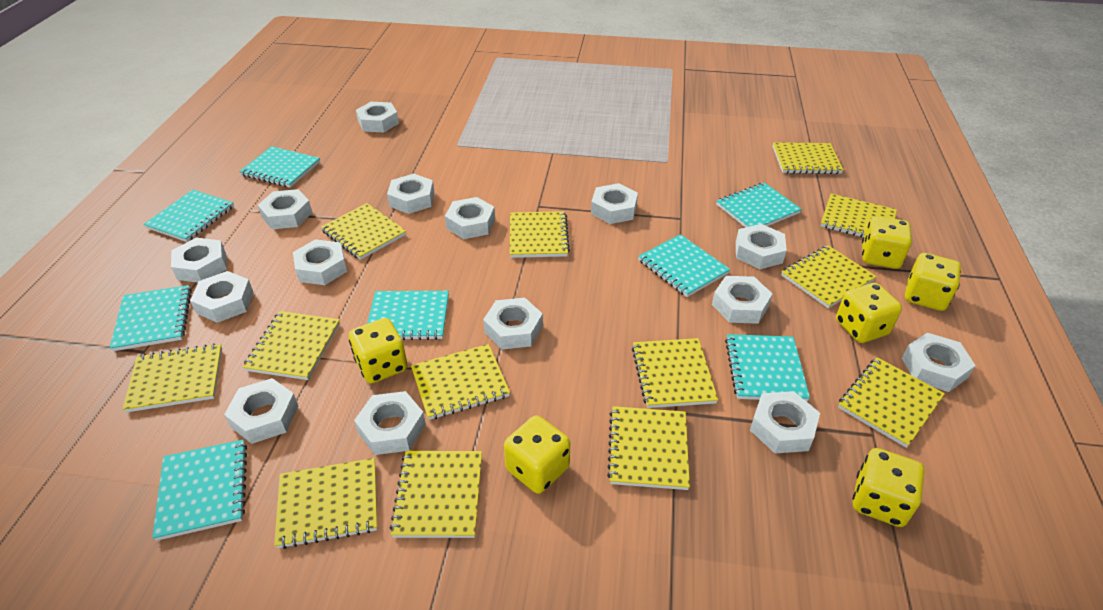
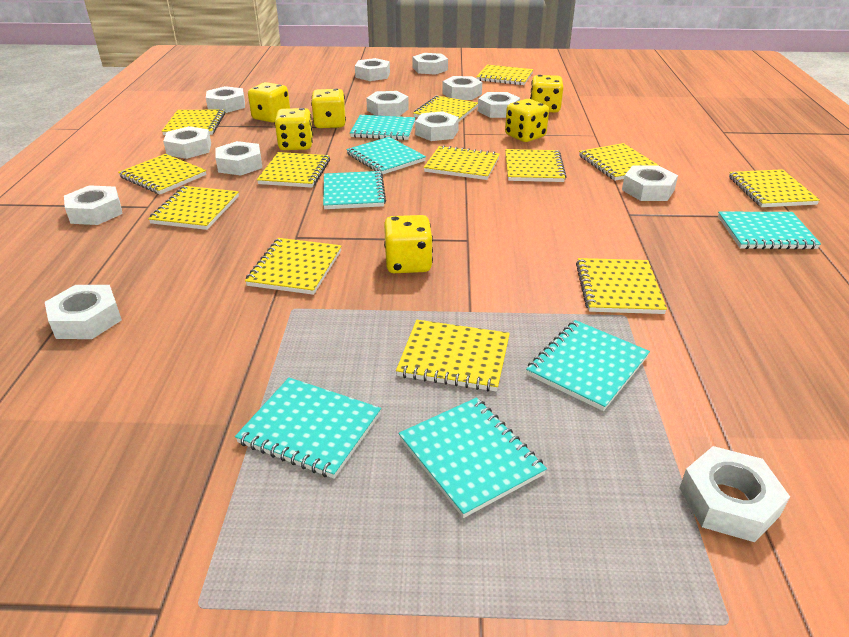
turquoise notebook: [110,285,192,351] [144,190,234,242] [152,439,247,541] [239,146,320,188] [367,291,449,340] [638,234,730,297] [716,182,802,227] [725,334,810,401] = 8 -> [235,378,381,479] [323,171,386,209] [346,137,426,174] [350,115,416,140] [398,398,547,518] [526,320,650,411] [718,212,821,249] = 7
white nut: [171,238,227,283] [190,271,254,323] [224,378,298,444] [258,189,312,229] [293,239,347,285] [354,391,426,455] [356,102,399,133] [387,174,435,214] [445,197,495,239] [483,298,543,350] [591,183,638,224] [712,276,773,324] [736,224,787,269] [750,391,820,454] [902,333,976,392] = 15 -> [45,285,122,339] [64,185,123,225] [163,126,211,159] [206,86,245,113] [215,141,262,176] [355,58,390,81] [366,91,409,116] [412,53,448,75] [415,111,459,141] [442,76,482,100] [478,92,520,118] [622,165,678,201] [680,446,790,542] = 13

